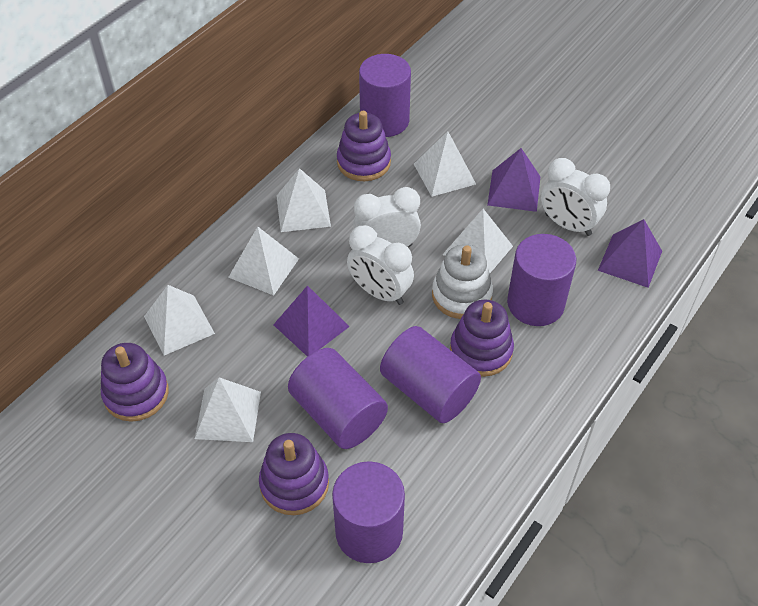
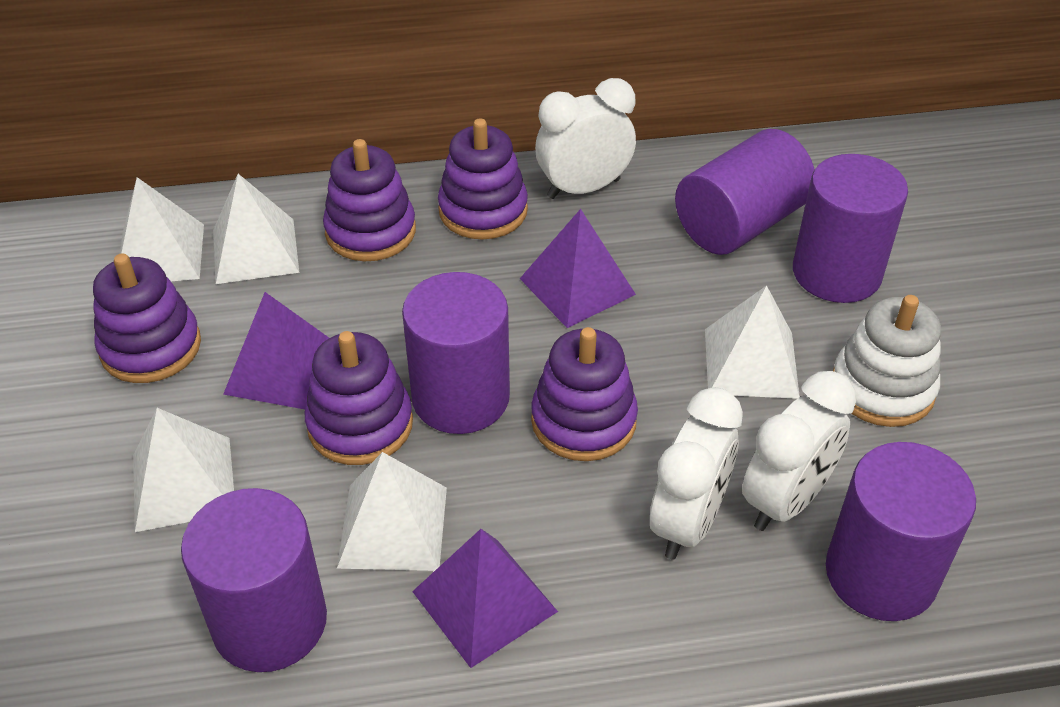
purple stacking toy: [101,343,169,422] [259,433,329,515] [337,111,391,181] [450,299,514,377] = 4 -> [93,254,201,383] [305,331,413,465] [323,139,416,261] [438,119,528,240] [531,327,638,461] = 5
white pyramid: [144,285,215,355] [195,377,261,442] [228,227,299,296] [277,168,331,232] [414,131,476,197] [442,209,513,273] = 6 -> [120,177,204,281] [133,408,234,532] [213,174,299,284] [337,452,447,571] [705,285,800,399] = 5

